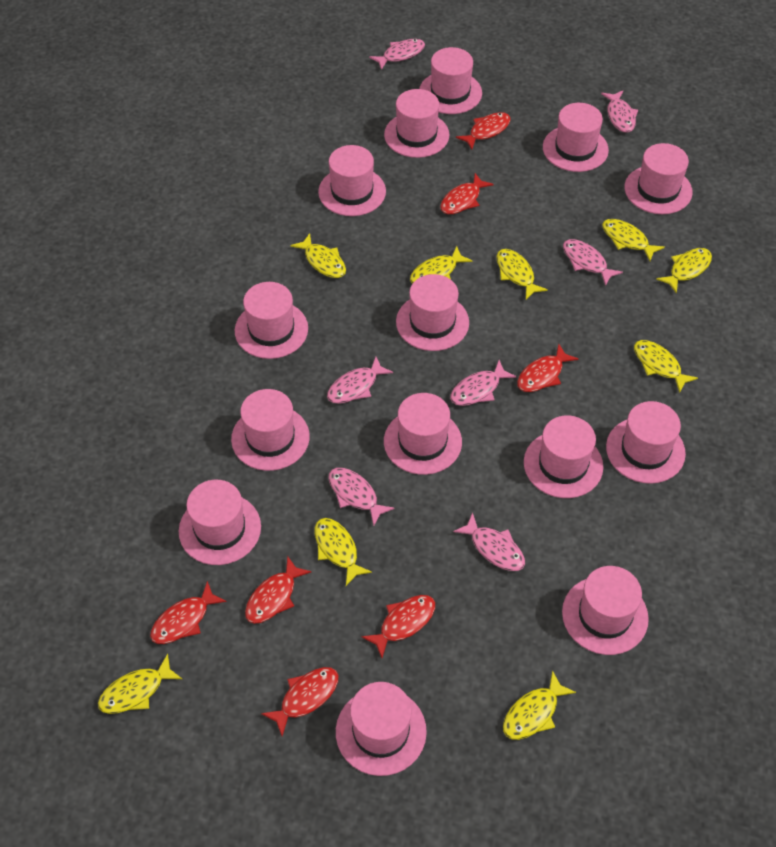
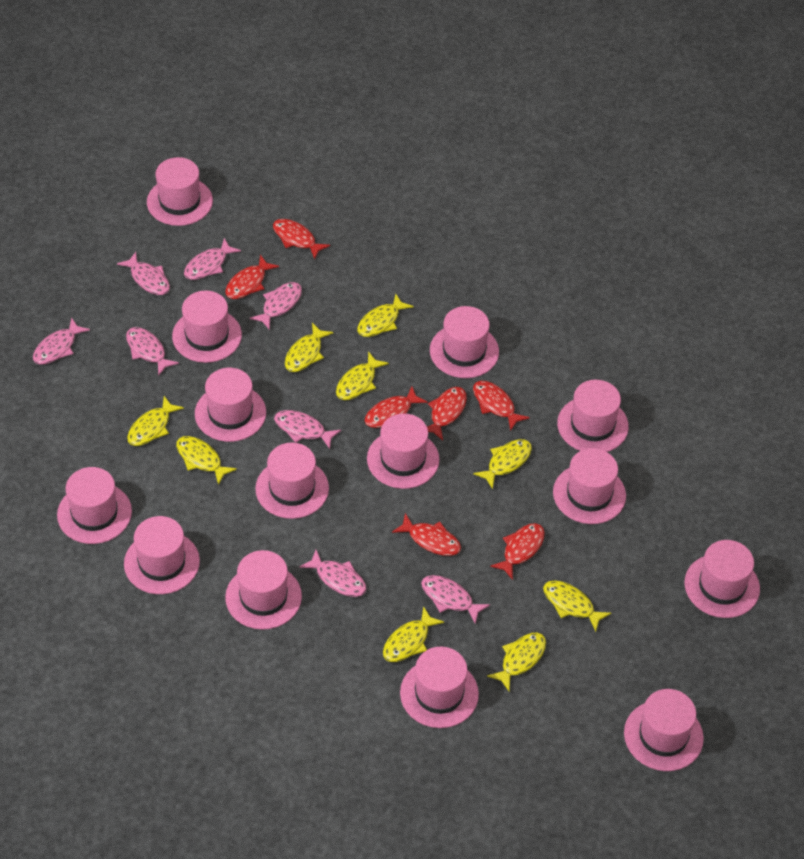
pink fish: [327,357,393,404] [328,468,395,526] [369,39,425,70] [450,360,517,406] [453,512,525,571] [563,239,623,286] [601,91,638,133] = 7 -> [33,317,90,365] [117,252,170,295] [126,327,179,376] [184,238,241,280] [250,282,302,330] [274,410,341,449] [300,550,367,597] [421,575,490,624] = 8

